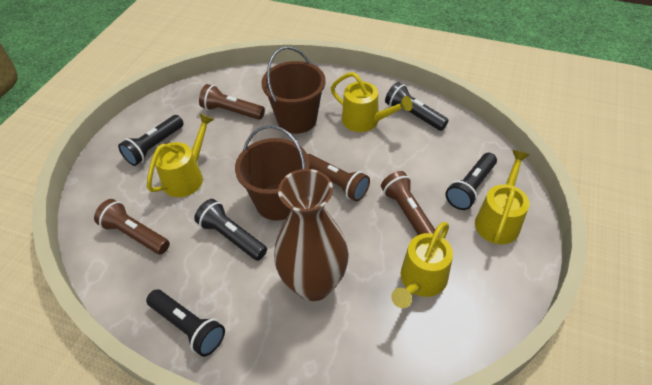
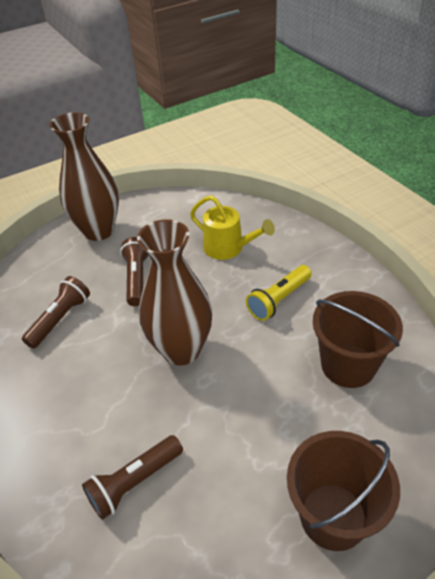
black flashlight: [118,115,184,166] [146,289,225,357] [194,199,267,261] [385,82,449,131] [445,153,497,210] = 5 -> none = 0
brown flashlight: [94,199,170,255] [199,84,265,120] [307,154,370,201] [381,171,435,235] = 4 -> [22,276,90,348] [82,435,183,520] [120,237,149,306] = 3
brown vase: [274,169,349,301] = 1 -> [49,112,119,241] [137,219,212,365] = 2
yellow flashlight: none = 0 -> [246,265,312,321] = 1
yellow watering can: [147,113,214,197] [331,72,412,132] [391,222,453,308] [475,150,529,244] = 4 -> [190,195,275,260] = 1

